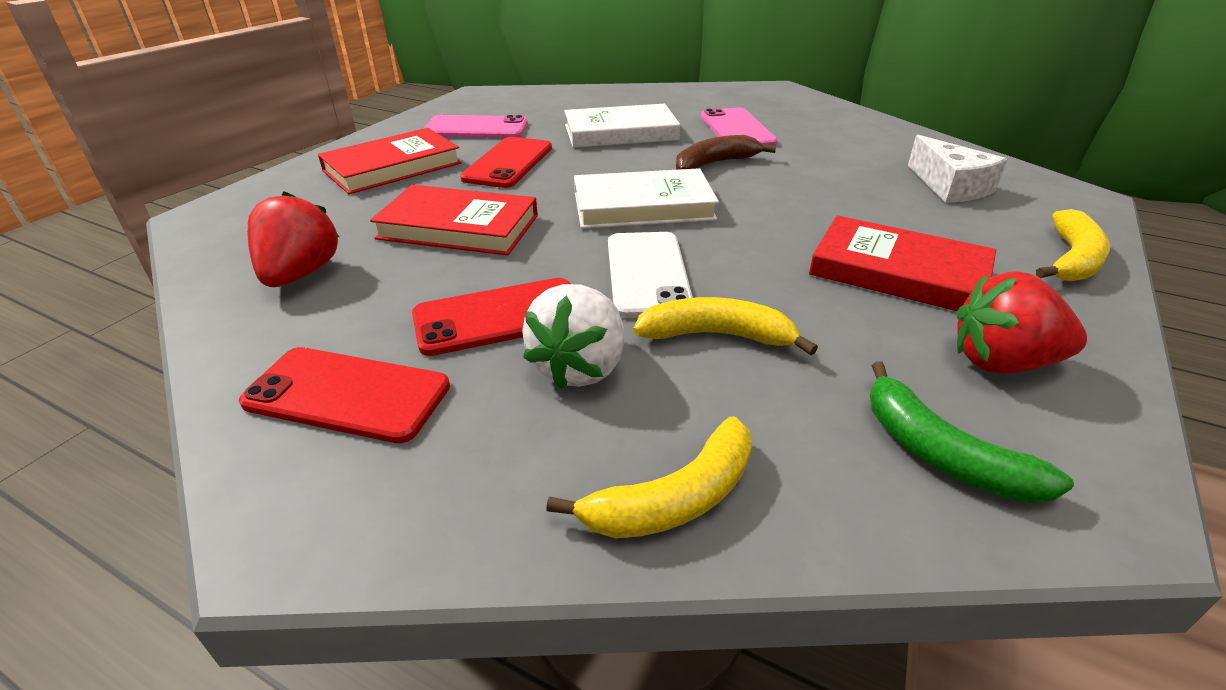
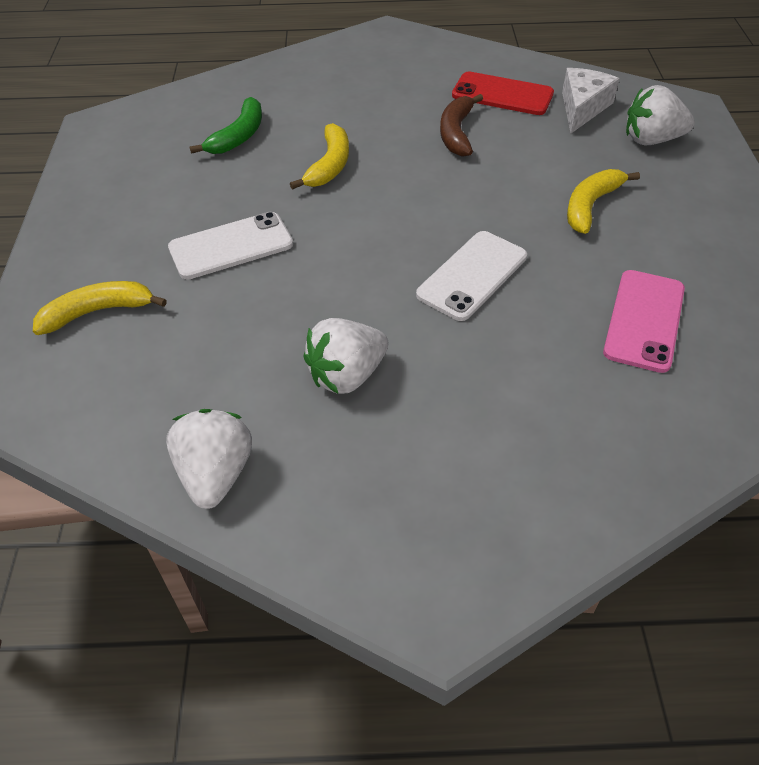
pink phone: [423,115,528,138] [701,108,778,145] = 2 -> [603,270,685,373] = 1
red book: [318,128,461,194] [370,185,538,255] [809,215,996,311] = 3 -> none = 0
red phone: [239,347,450,443] [412,278,570,356] [460,137,552,188] = 3 -> [452,71,554,115] = 1
red strawberry: [248,191,339,287] [957,271,1087,374] = 2 -> none = 0
white book: [564,104,680,148] [574,168,719,229] = 2 -> none = 0
white phone: [608,232,693,318] = 1 -> [168,212,293,280] [416,231,527,321] = 2
white strawberry: [522,284,624,389] = 1 -> [166,409,252,509] [303,318,389,394] [626,85,695,145] = 3

